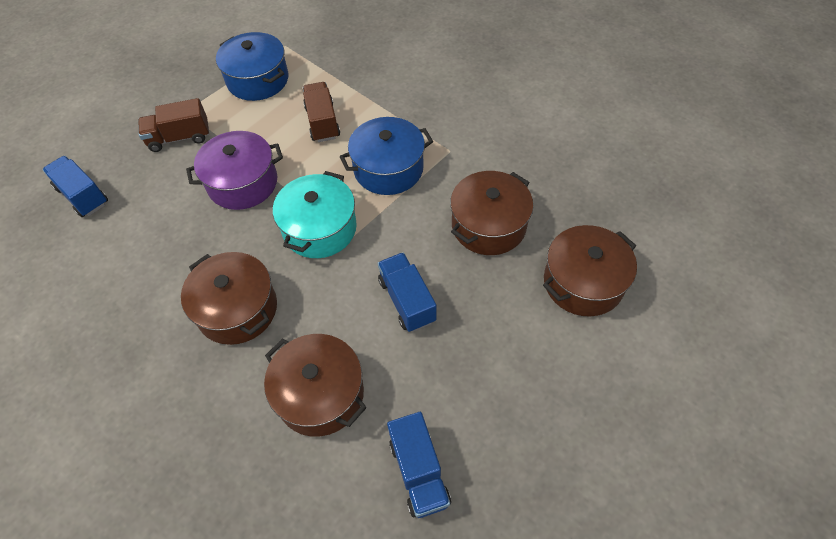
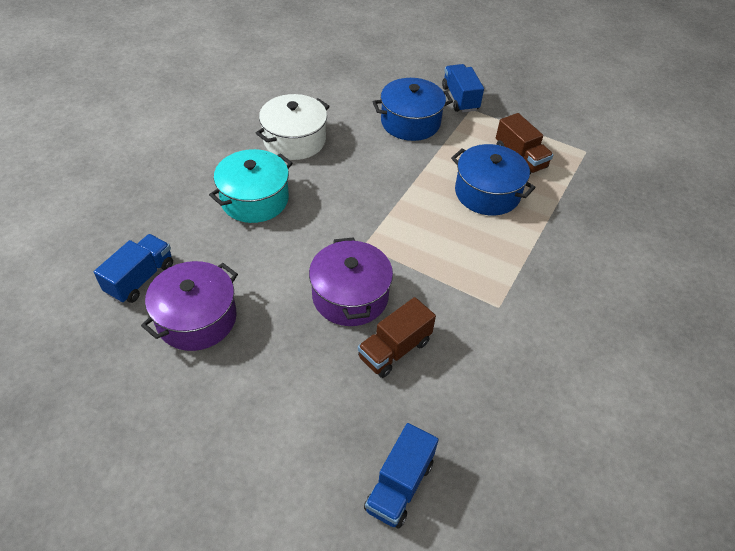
brown pot: [181,252,277,345] [264,334,367,437] [450,171,533,255] [543,225,637,316] = 4 -> none = 0
purple pot: [186,131,283,210] = 1 -> [141,261,238,351] [309,237,393,326] = 2
white pot: none = 0 -> [256,94,330,160] = 1

